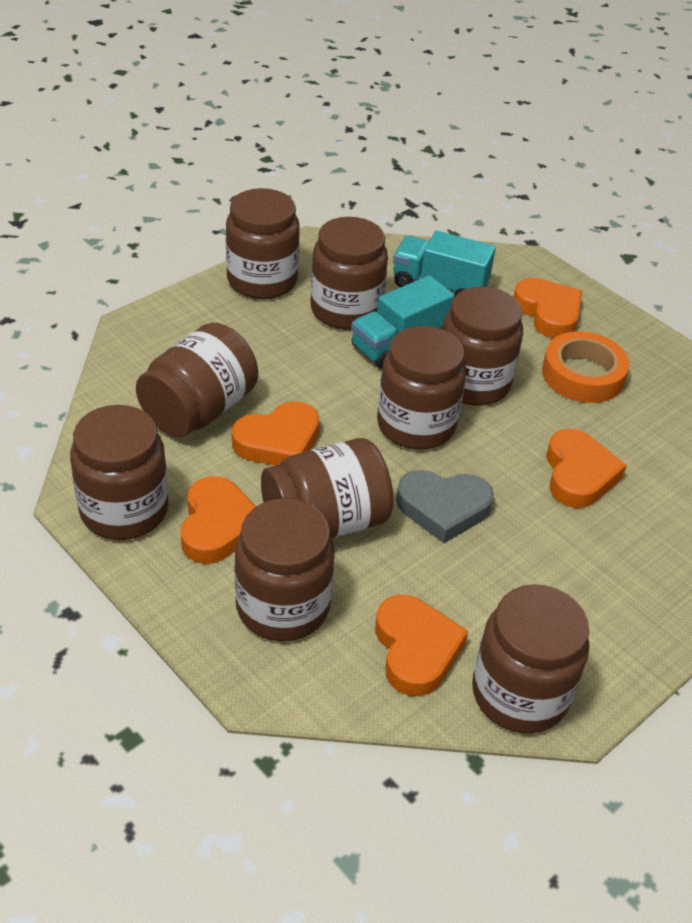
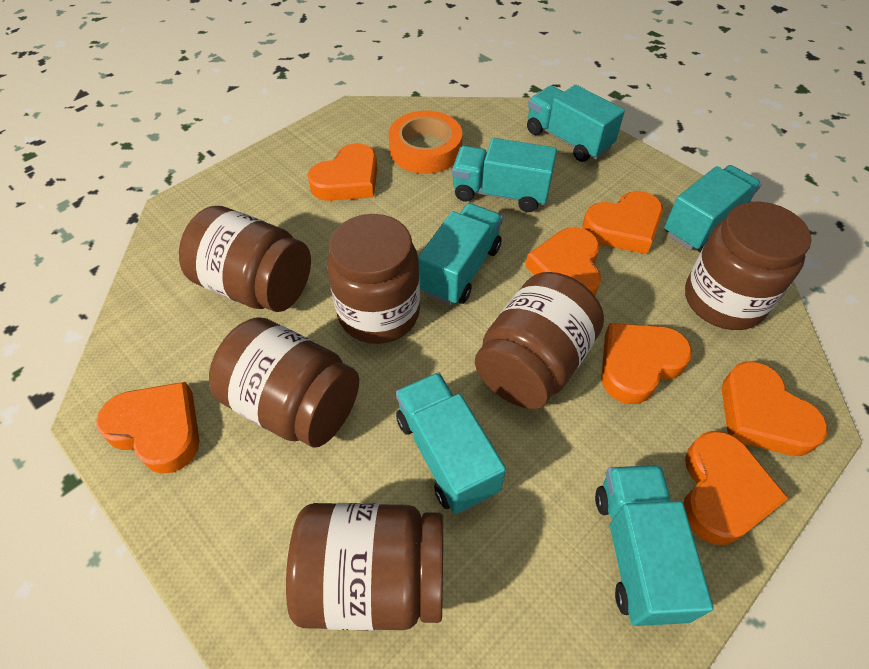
brown jar: [70,405,168,540] [136,323,258,437] [226,188,300,299] [234,498,335,642] [261,438,394,539] [310,217,388,330] [377,326,466,450] [443,287,523,406] [472,584,589,734] = 9 -> [179,206,311,312] [209,317,359,448] [286,503,443,631] [327,214,420,344] [475,272,604,409] [685,202,811,330] = 6
grey heart: [396,470,494,543] = 1 -> none = 0
orange heart: [180,476,256,564] [232,401,320,465] [375,595,468,696] [514,278,583,338] [546,429,627,508] = 5 -> [96,382,200,474] [307,143,378,201] [526,227,601,296] [582,191,663,254] [601,323,692,404] [683,431,789,545] [722,361,828,456] = 7
turquoise truck: [351,275,455,369] [393,231,496,296] = 2 -> [396,372,506,514] [418,203,503,305] [452,138,557,212] [527,85,625,162] [595,465,714,626] [664,165,761,252] = 6

